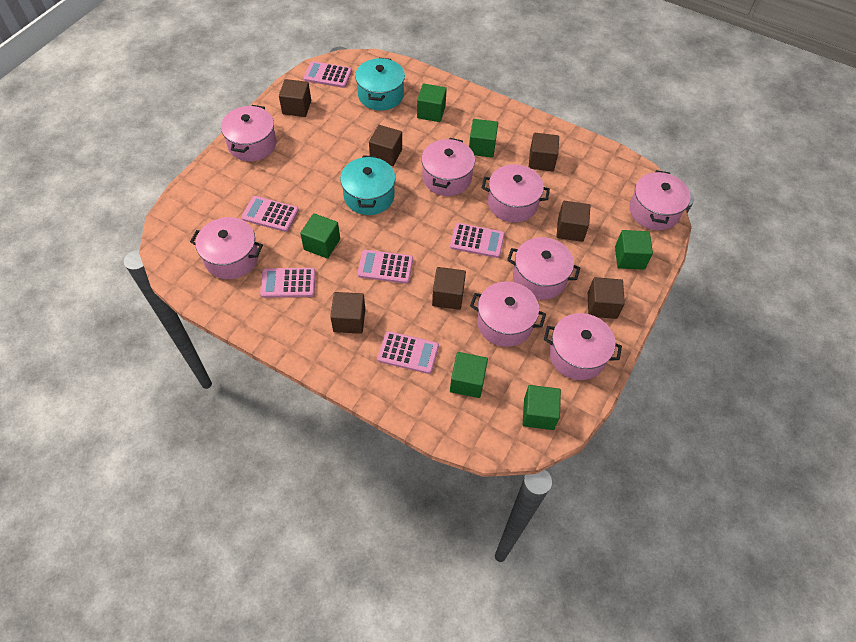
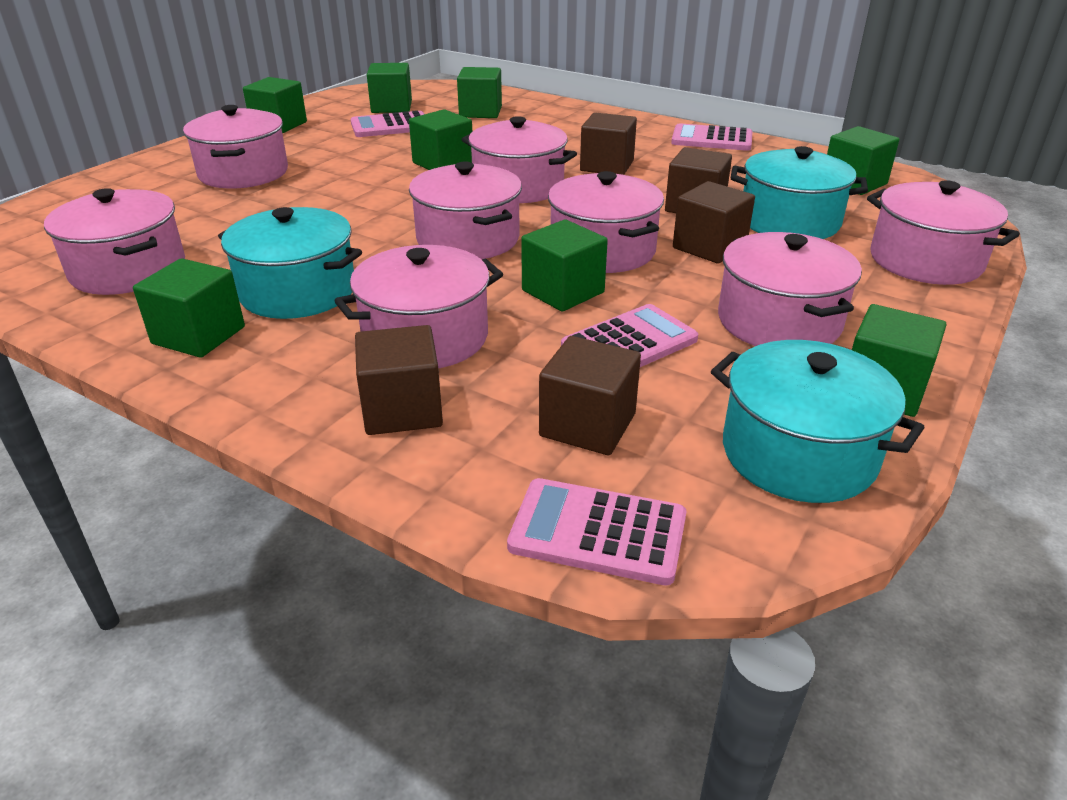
brown cube: [279,79,311,117] [330,292,365,334] [369,125,402,166] [432,267,466,310] [529,133,559,171] [556,201,590,242] [588,277,625,319] = 7 -> [355,325,443,435] [539,336,641,455] [580,113,637,175] [665,147,732,213] [673,181,755,264] = 5
green cube: [300,213,340,259] [417,83,447,122] [450,352,488,398] [469,119,498,158] [523,385,561,430] [615,230,653,270] = 6 -> [133,258,245,358] [243,77,307,133] [367,63,412,113] [409,109,472,170] [457,67,502,118] [521,220,608,312] [827,126,899,195] [852,304,946,417] = 8
pink calculator: [241,196,299,232] [260,268,316,298] [304,61,352,88] [357,250,413,284] [377,331,439,374] [450,223,505,258] = 6 -> [351,110,424,137] [507,478,686,586] [561,304,698,367] [671,123,753,151] = 4
turquoise pot: [340,156,396,215] [355,58,405,111] = 2 -> [218,207,362,319] [711,340,924,503] [731,146,868,239] = 3

